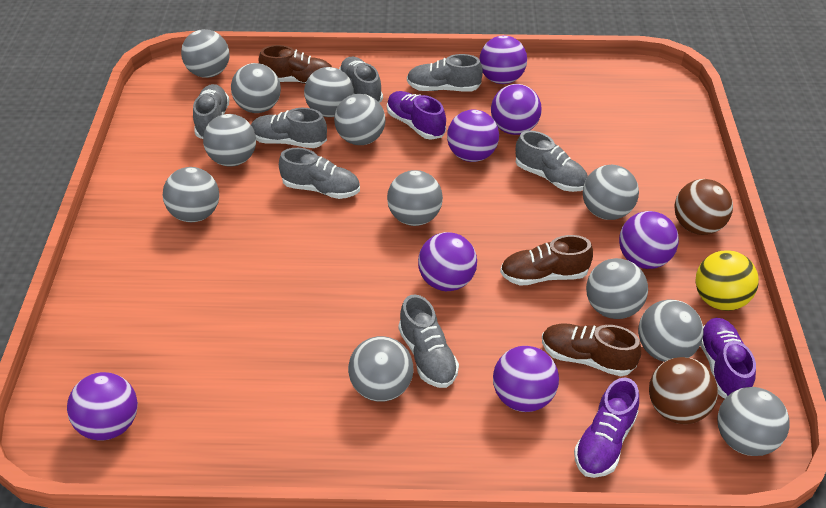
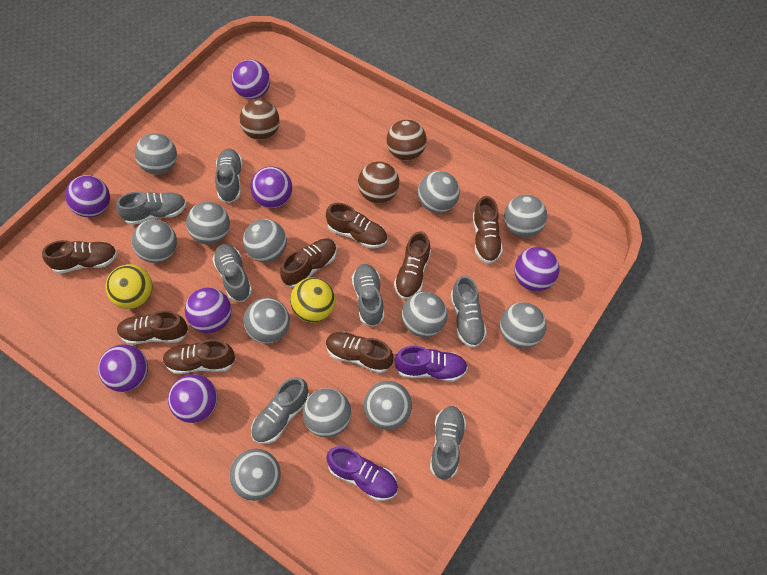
brown ball: [649,357,718,424] [674,179,733,235] = 2 -> [240,100,280,140] [358,161,399,203] [386,120,427,161] = 3
brown shoe: [258,45,332,84] [500,235,593,286] [542,323,641,376] = 3 -> [42,240,118,274] [117,311,188,345] [163,339,235,374] [280,238,337,288] [326,203,387,249] [326,332,394,373] [394,231,431,299] [473,196,503,264] = 8
purple shoe: [387,91,446,139] [574,378,639,478] [700,318,756,398] = 3 -> [326,446,398,501] [394,346,468,382] = 2
yellow ball: [695,250,759,311] = 1 -> [105,264,153,309] [290,277,335,323] = 2

